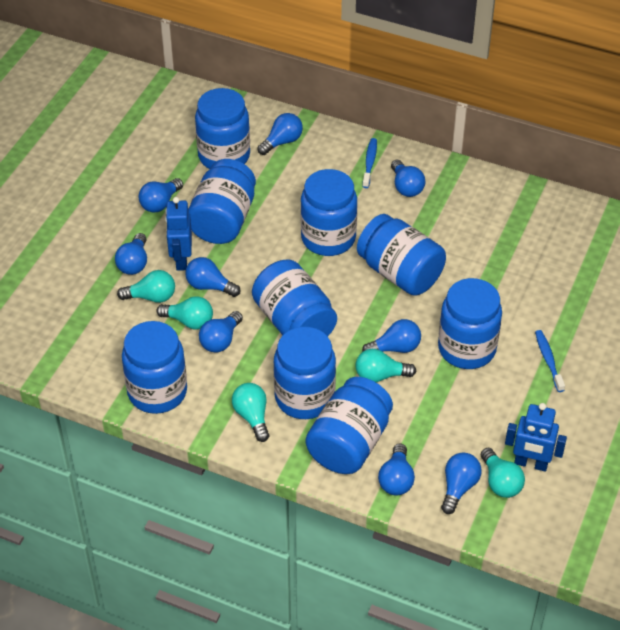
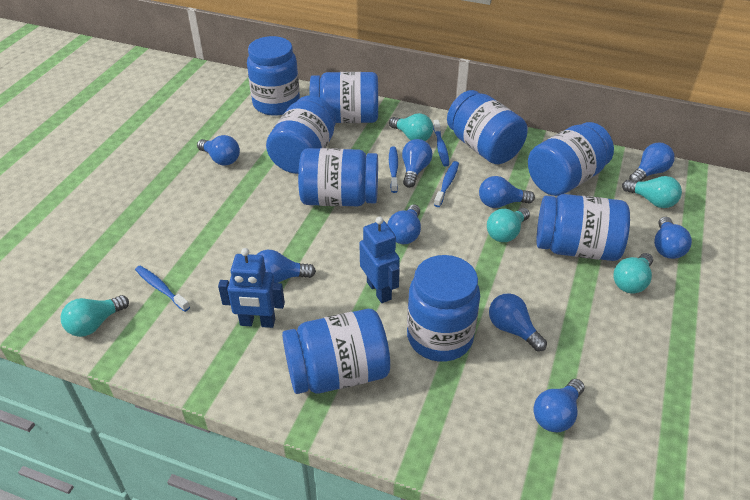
blue toothbrush: [362,138,377,188] [535,330,565,392] = 2 -> [135,266,190,312] [389,147,398,193] [433,120,449,166] [434,161,459,207] = 4

